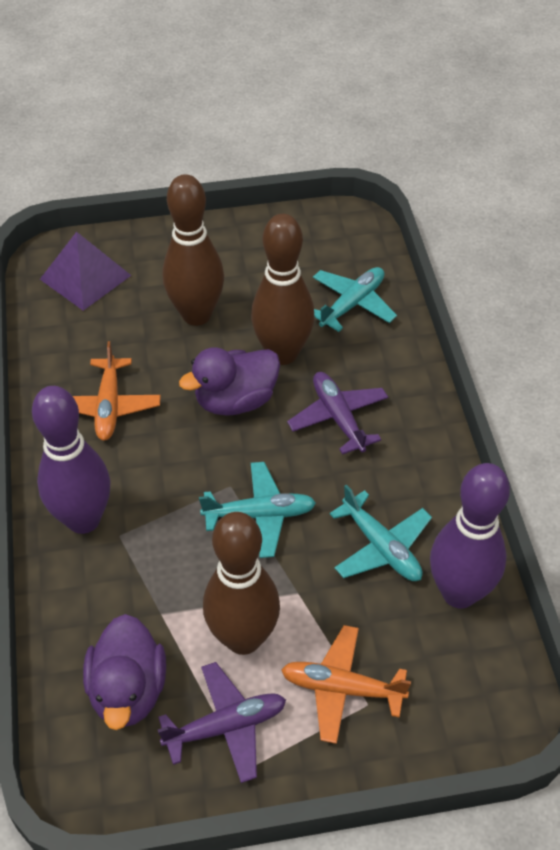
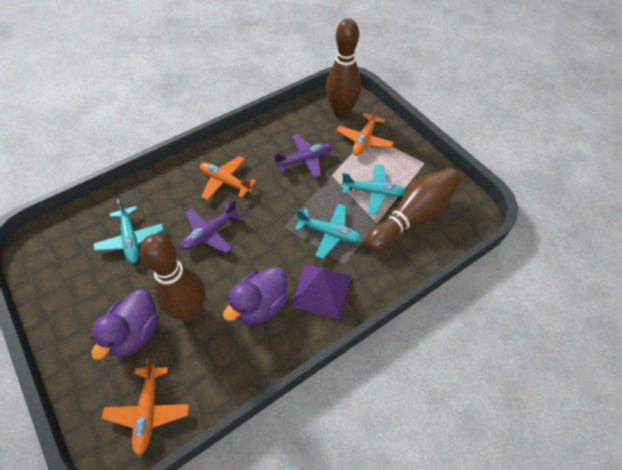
orange plane: [73,341,161,441] [281,625,411,744] = 2 -> [102,359,189,456] [200,156,256,201] [336,105,394,156] = 3
purple bowling pin: [32,386,110,534] [430,463,510,609] = 2 -> none = 0

